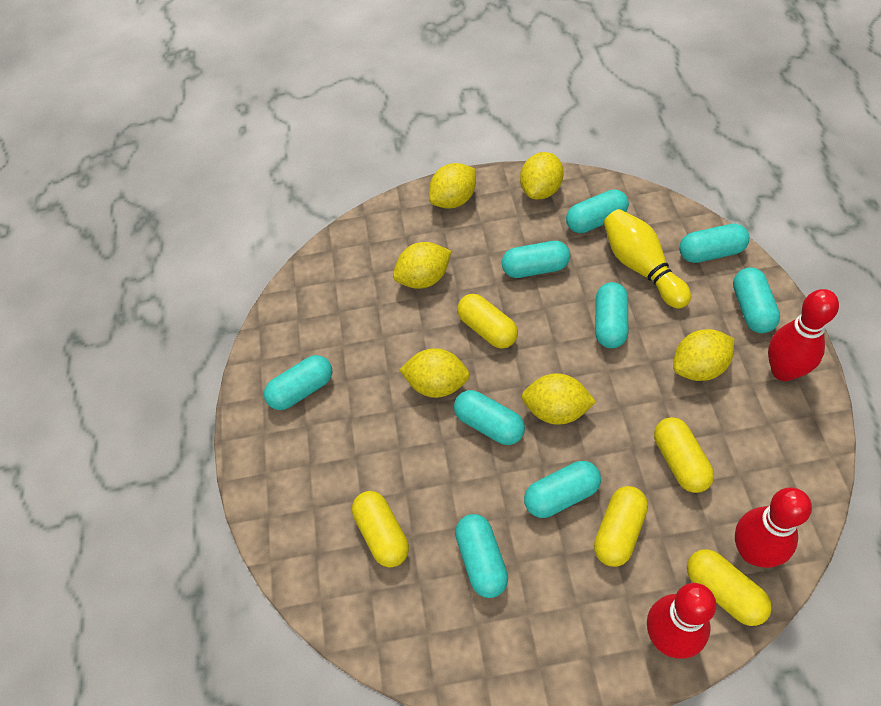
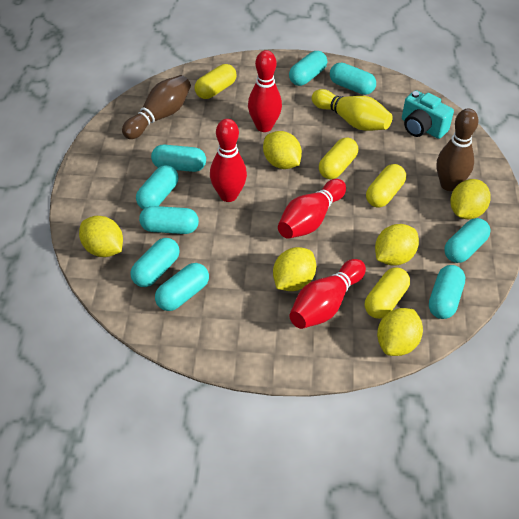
brown bowling pin: none = 0 -> [122,75,191,139] [437,109,479,191] = 2
red bowling pin: [647,583,716,658] [735,487,812,568] [768,289,839,381] = 3 -> [210,119,247,202] [248,50,282,132] [278,179,346,239] [289,259,366,329] = 4
turquoise camera: none = 0 -> [402,90,454,139] = 1
yellow capsule: [352,491,409,568] [457,294,518,349] [594,486,648,567] [654,417,714,493] [687,549,772,626] = 5 -> [195,64,236,99] [319,138,358,179] [365,267,410,319] [366,164,406,208] = 4

